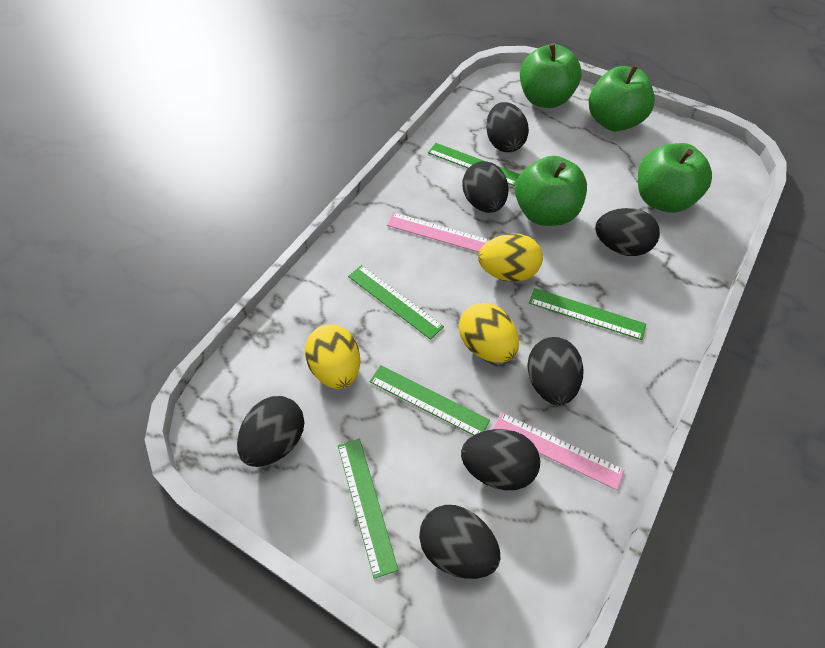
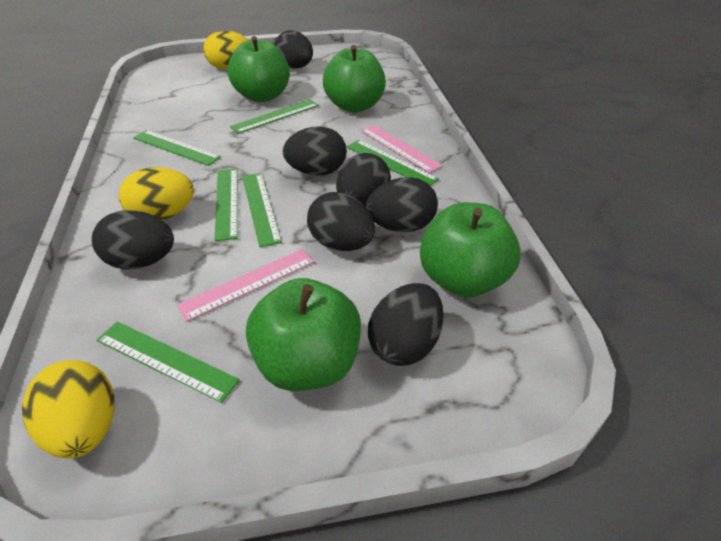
green ruler: [338,438,398,579] [348,265,444,340] [369,365,490,435] [428,143,520,186] [529,288,646,340] = 5 -> [97,322,240,403] [133,130,221,166] [214,169,238,241] [230,99,319,134] [242,173,282,247] [347,140,439,186] = 6

